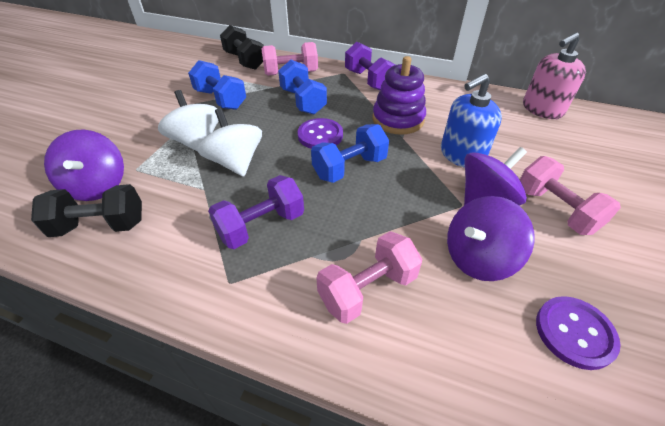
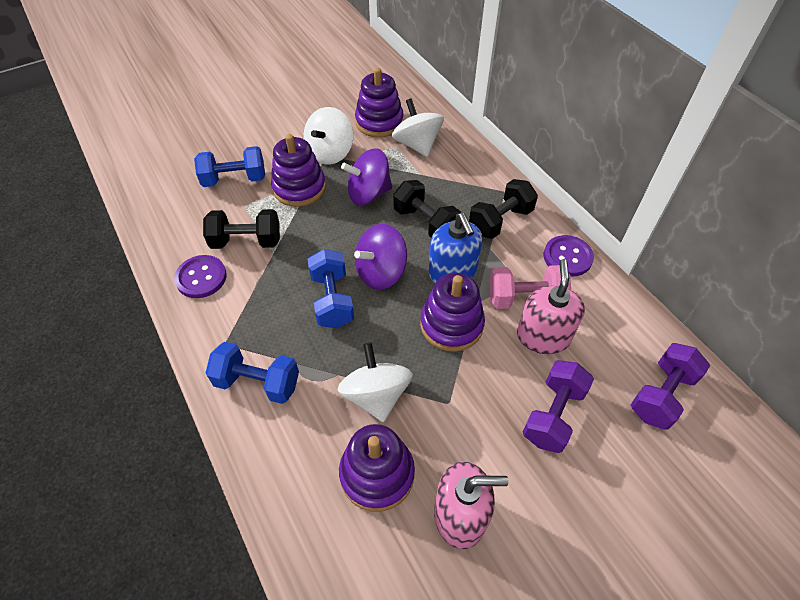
black dumbbell: [31,184,142,237] [220,25,264,70] = 2 -> [203,209,280,249] [393,180,461,238] [469,179,538,239] = 3
pink dumbbell: [261,42,318,76] [317,231,422,324] [520,156,621,235] = 3 -> [489,265,571,309] = 1
pink soap dispenser: [523,33,586,119] = 1 -> [434,462,508,549] [517,259,585,354] = 2
purple spinning top: [44,130,124,201] [447,196,534,281] [464,147,527,206] = 3 -> [341,148,392,205] [354,224,407,290] = 2
purple stacking toy: [372,56,426,135] = 1 -> [271,134,326,207] [339,424,415,512] [355,68,404,138] [420,273,485,352] = 4
white spinning top: [158,90,218,151] [197,108,262,177] = 2 -> [304,107,353,165] [338,343,413,422] [392,98,444,157] = 3

